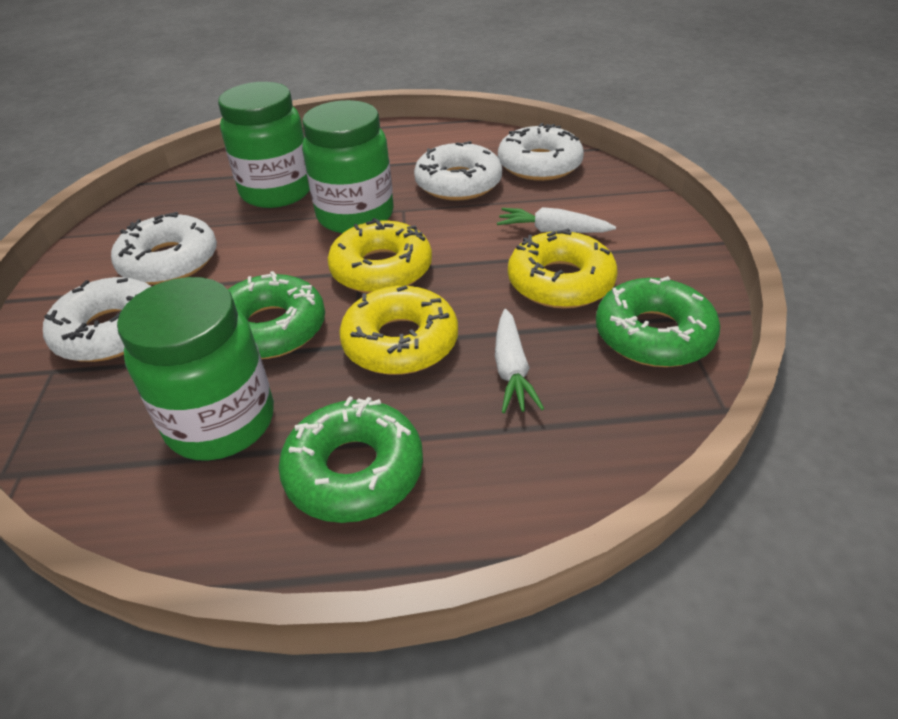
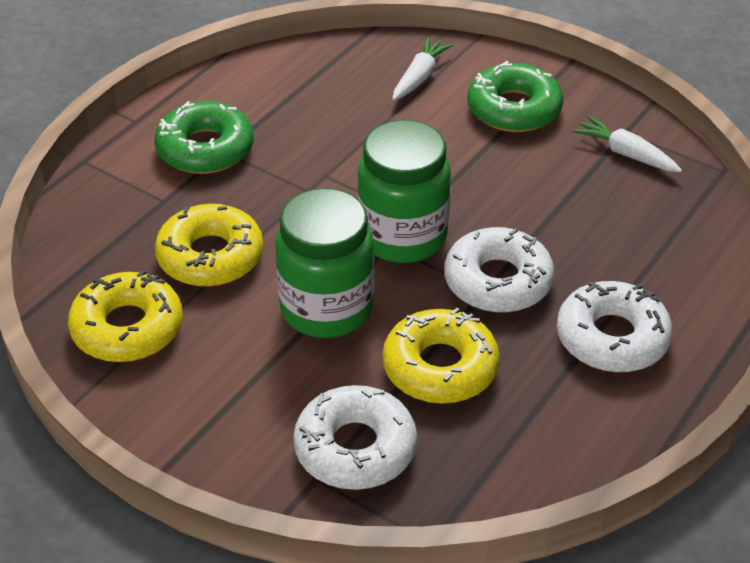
green donut: [228,271,325,359] [279,396,423,523] [596,276,720,367] = 3 -> [154,101,254,174] [467,61,563,132] = 2
green jar: [117,277,274,461] [218,82,310,208] [302,100,393,233] = 3 -> [275,188,375,338] [357,120,451,263] = 2
white donut: [43,277,152,362] [111,212,217,285] [414,141,502,201] [498,123,584,181] = 4 -> [293,385,417,490] [444,227,555,313] [557,281,673,372] = 3

